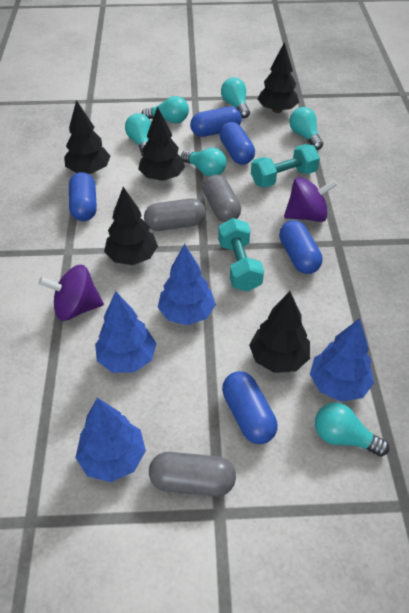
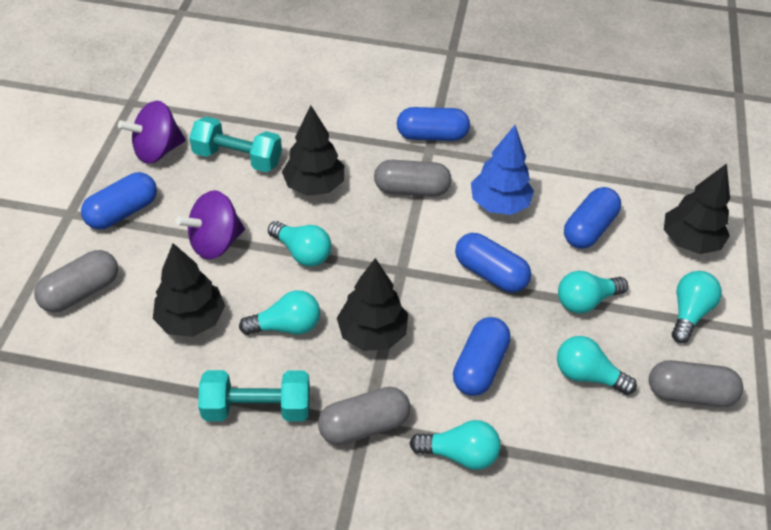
black tree: [64,100,111,174] [104,187,158,265] [138,107,185,181] [249,291,310,373] [258,42,299,113] = 5 -> [153,243,225,337] [282,106,344,196] [337,258,408,351] [664,163,730,254] = 4
blue tree: [75,398,146,482] [95,291,156,373] [158,244,216,325] [310,318,374,402] = 4 -> [471,125,534,215] = 1
grey capsule: [144,198,206,231] [149,452,236,497] [203,175,241,222] = 3 -> [34,250,118,312] [318,387,410,445] [374,160,452,197] [649,360,743,407] = 4

